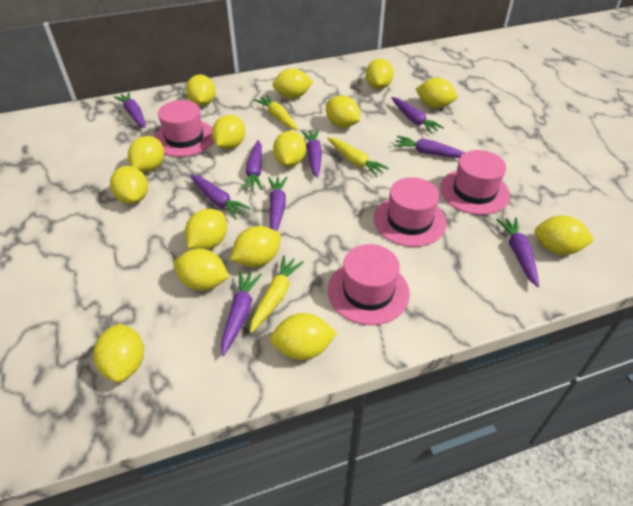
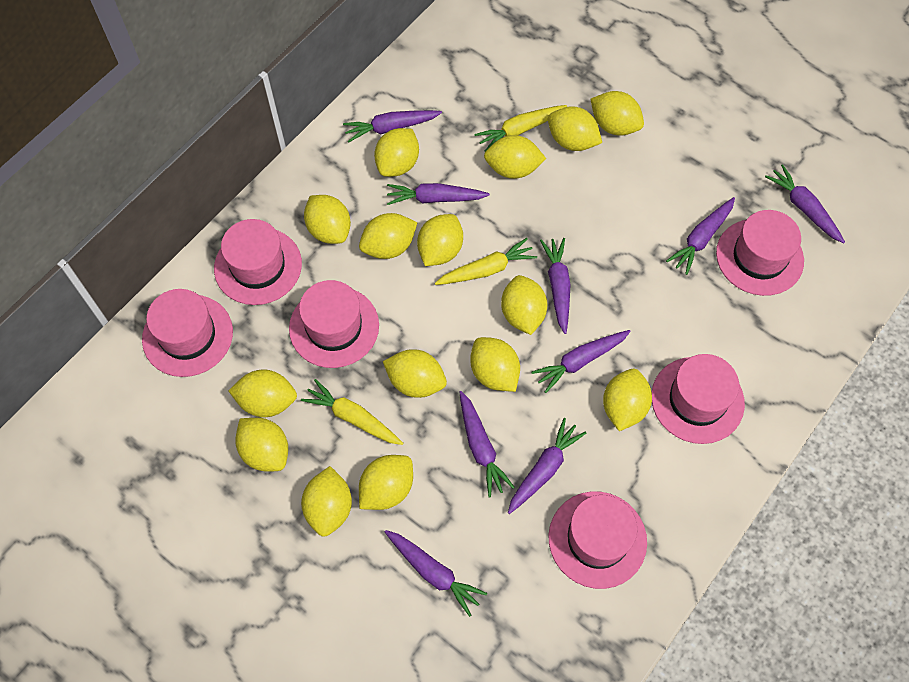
pink hat: [154,100,214,157] [327,244,410,325] [374,177,447,247] [440,150,510,215] = 4 -> [142,289,233,377] [214,219,302,305] [289,280,379,368] [549,491,647,589] [651,354,745,444] [716,210,804,296] = 6

